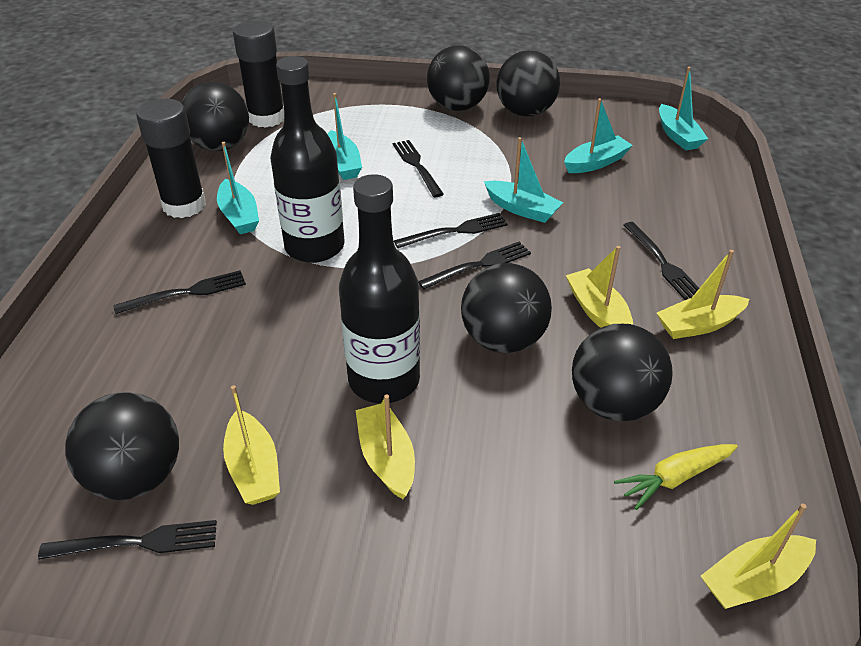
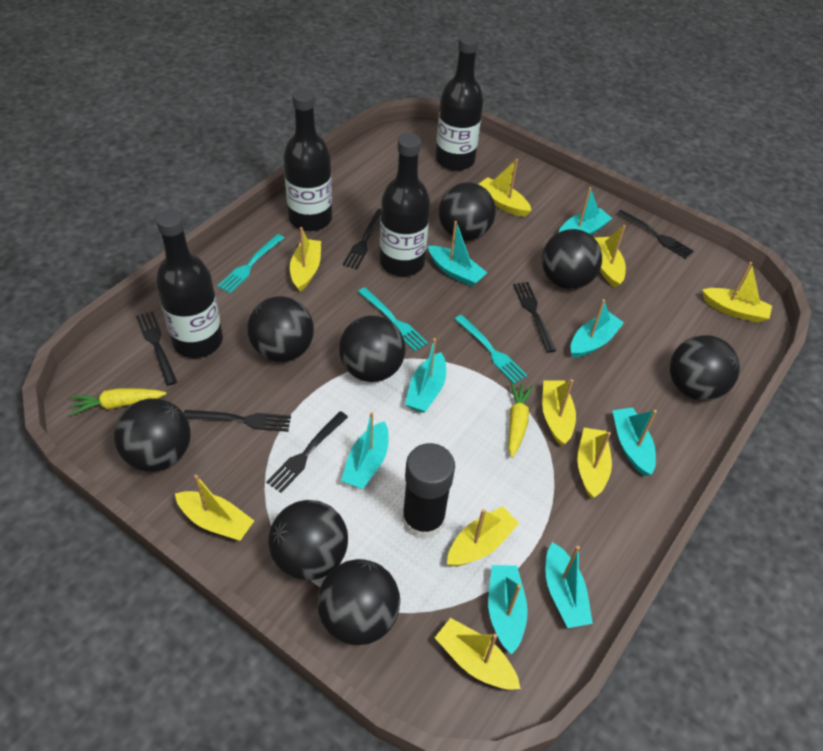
black ball: [65,392,179,500] [182,82,249,151] [427,45,490,111] [461,263,552,353] [496,50,560,117] [572,324,673,422] = 6 -> [114,398,191,472] [247,296,314,362] [268,500,348,581] [317,559,400,645] [339,316,406,382] [439,182,496,240] [542,229,602,289] [670,335,740,401] = 8
black bottle: [270,56,345,263] [339,174,420,404] = 2 -> [156,210,223,358] [283,88,332,231] [380,133,430,276] [435,33,483,171] = 4
black glue stick: [136,99,206,218] [233,21,284,128] = 2 -> [402,443,455,540] = 1
turquoise boat: [217,142,259,234] [327,93,362,180] [484,137,563,223] [564,98,633,173] [659,67,708,151] = 5 -> [341,412,389,489] [405,338,446,413] [428,221,487,287] [488,565,528,654] [545,542,593,628] [559,187,612,235] [571,299,624,358] [612,408,657,476] = 8
turquoise fork: none = 0 -> [217,234,284,293] [358,287,428,351] [455,315,527,384] = 3
yellow boat: [223,385,280,505] [356,395,415,499] [566,246,633,328] [657,250,749,339] [701,504,816,609] = 5 -> [175,475,254,541] [290,227,321,292] [435,618,521,690] [447,506,519,566] [478,159,532,217] [542,379,576,446] [577,428,612,498] [595,225,626,288] [702,262,772,323] = 9
yellow carrot: [614,444,738,510] = 1 -> [70,388,166,416] [508,382,533,458] = 2

